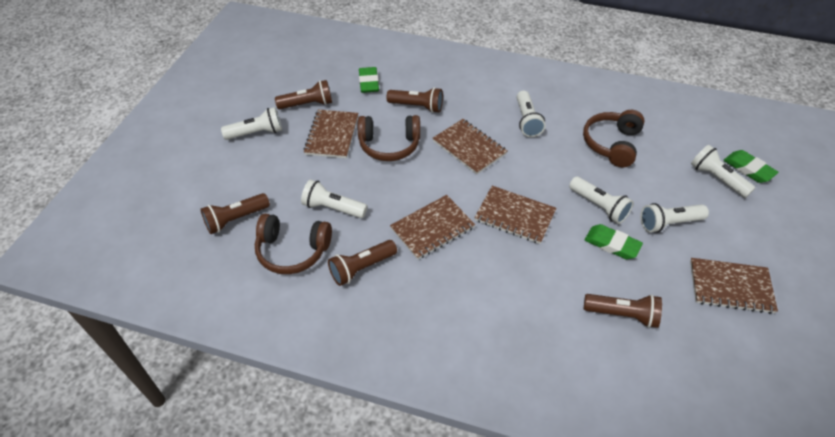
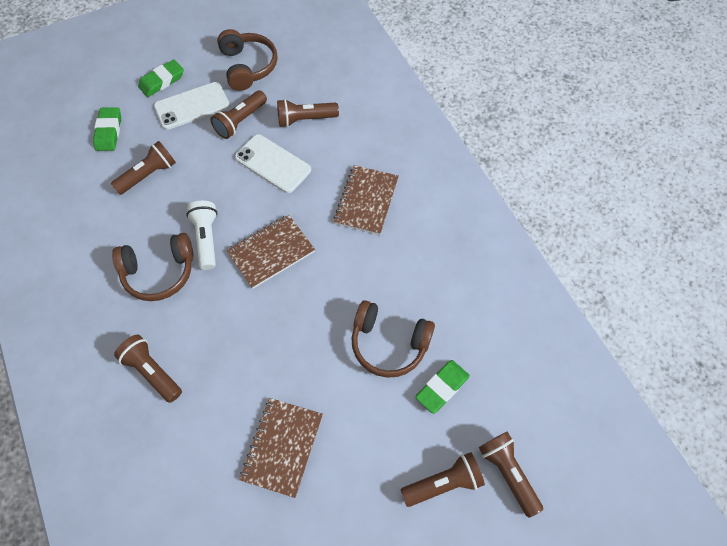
brown flashlight: [201,193,270,234] [275,80,332,109] [328,240,397,286] [386,87,443,113] [584,294,662,328] = 5 -> [111,141,176,195] [114,335,182,403] [210,90,267,139] [277,99,339,127] [401,452,485,507] [479,431,543,518] = 6
brown notebook: [303,110,358,158] [390,195,475,260] [432,119,507,174] [474,186,556,244] [690,258,778,314] = 5 -> [227,215,315,289] [240,398,323,498] [333,165,399,235] = 3
white flashlight: [221,107,282,140] [301,179,367,218] [516,91,546,137] [569,177,634,224] [640,203,709,233] [691,145,755,198] = 6 -> [186,201,218,270] = 1
white phone: none = 0 -> [154,82,230,130] [235,134,311,193] = 2

